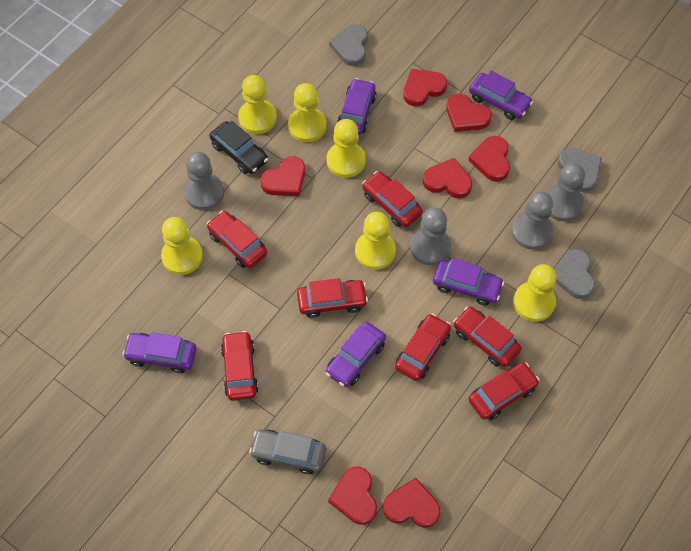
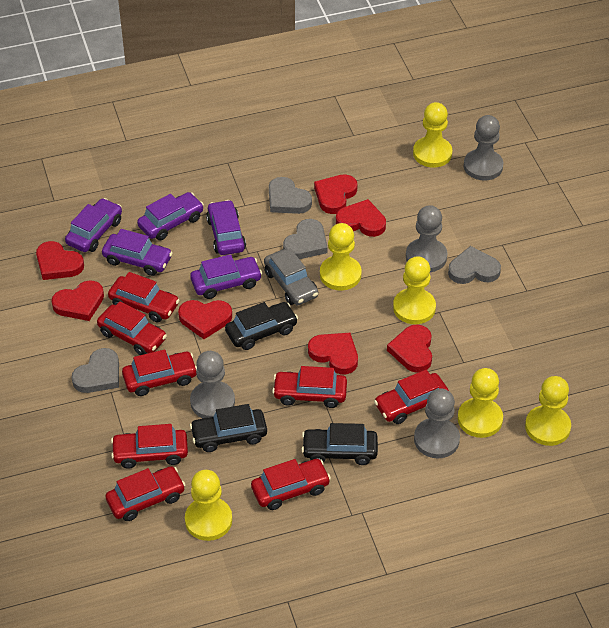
black car: [210,121,268,174] = 1 -> [190,404,267,452] [225,302,298,350] [301,423,378,465] = 3
grey heart: [329,24,368,66] [554,249,595,299] [558,148,602,192] = 3 -> [72,348,119,393] [269,177,312,214] [283,219,328,259] [448,246,501,284] = 4
red car: [207,211,267,268] [221,331,259,401] [297,278,368,318] [362,171,423,227] [395,313,451,381] [453,306,522,367] [468,362,540,420] = 7 -> [97,301,167,355] [106,466,185,521] [108,272,180,322] [111,424,188,469] [122,349,197,396] [251,459,331,510] [272,366,347,408] [374,370,449,424] = 8

